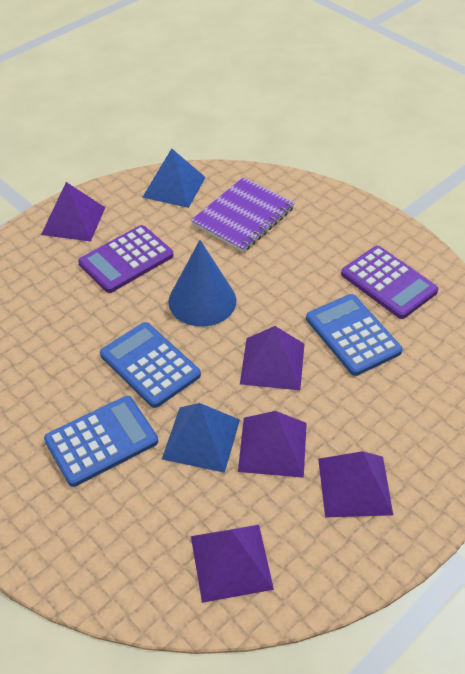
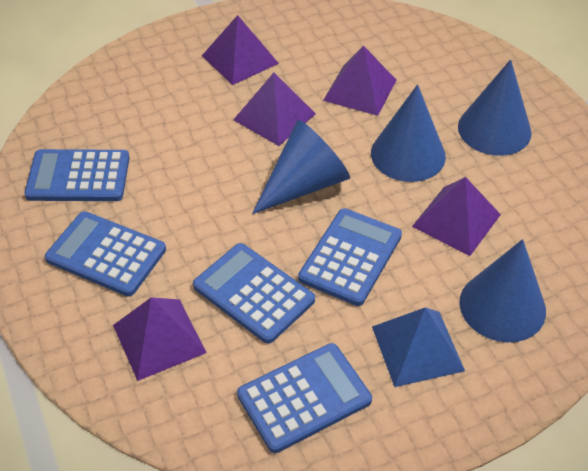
blue calculator: [44,396,158,487] [100,322,201,408] [306,294,403,376] = 3 -> [24,149,130,201] [45,211,166,296] [193,243,315,344] [237,343,372,453] [298,208,402,306] = 5
blue cone: [168,240,236,327] = 1 -> [252,120,350,214] [371,85,446,182] [458,59,532,156] [459,239,546,342] = 4
blue pyramid: [142,148,206,208] [162,403,240,473] = 2 -> [372,307,465,387] = 1
purple calculator: [78,225,173,293] [341,246,439,319] = 2 -> none = 0
purple notebook: [191,177,295,252] = 1 -> none = 0

